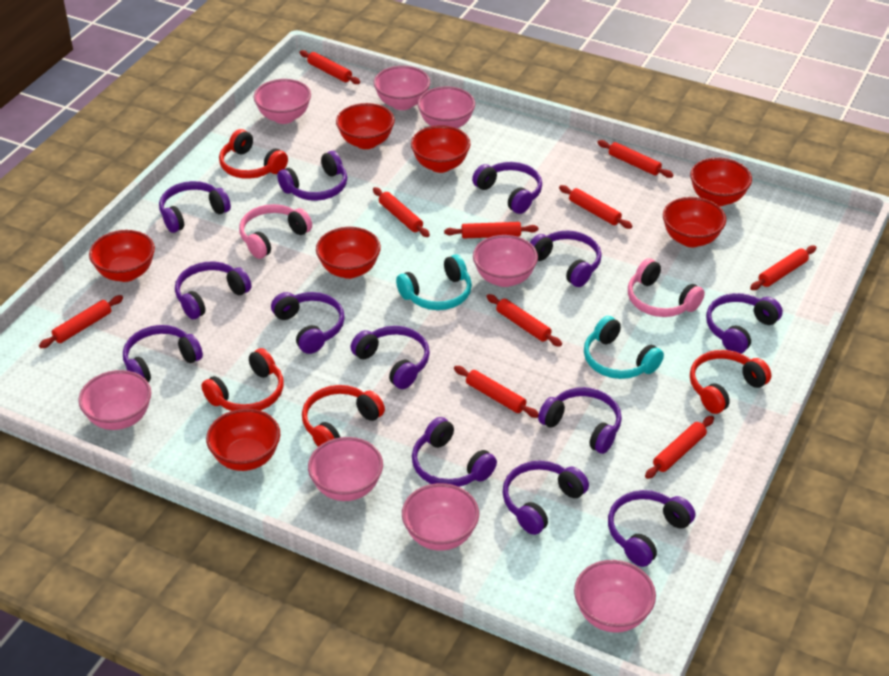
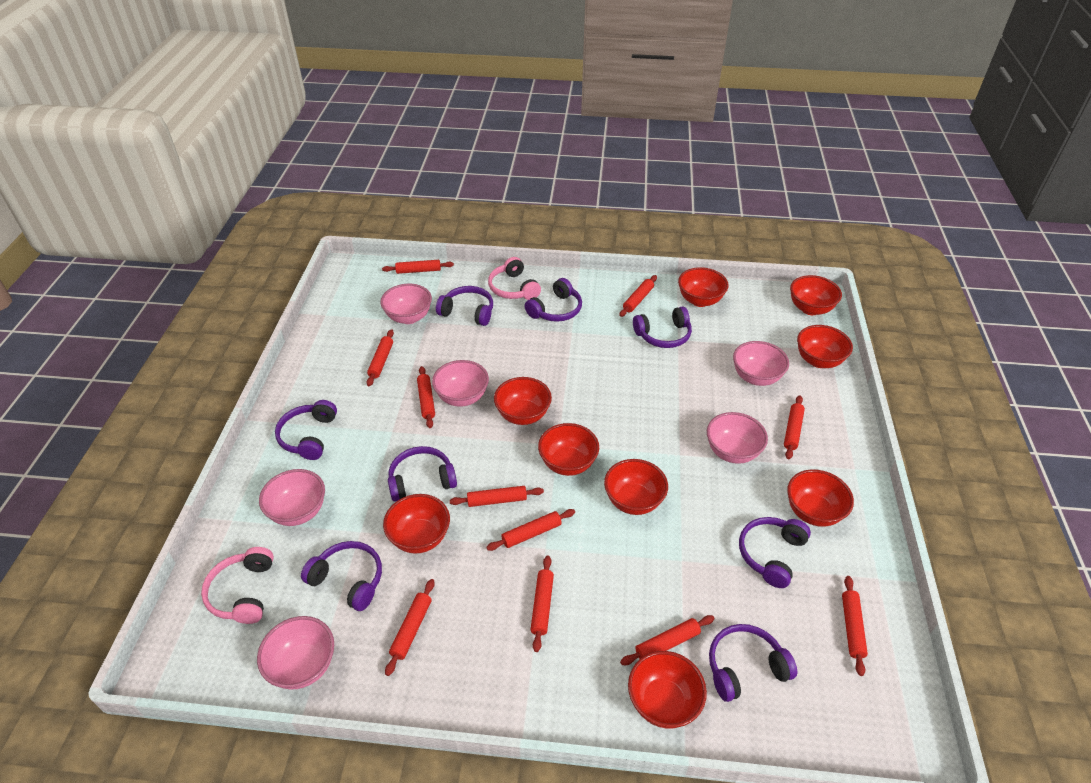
pink bowl: [78,370,151,430] [254,79,311,124] [308,437,383,501] [374,66,430,110] [402,483,479,551] [418,87,475,128] [473,235,538,287] [574,560,656,633] = 8 -> [257,616,334,690] [259,469,325,526] [380,284,432,324] [432,360,489,407] [707,412,768,464] [733,341,789,386] = 6
purple headphones: [123,325,203,383] [159,181,231,233] [175,262,251,319] [271,292,345,354] [277,151,347,201] [351,326,430,389] [412,417,497,487] [472,162,542,214] [503,460,589,535] [530,231,602,287] [538,387,622,454] [608,490,695,567] [706,293,783,354] = 13 -> [275,400,337,460] [301,541,382,611] [388,446,457,502] [436,286,493,326] [525,278,582,322] [633,306,692,348] [709,624,797,702] [739,517,811,588] = 8
red bowl: [89,230,155,282] [206,409,280,471] [316,227,381,279] [336,103,395,149] [411,125,471,173] [663,197,726,247] [690,158,752,206] = 7 -> [383,494,450,554] [494,377,552,425] [538,423,599,476] [604,459,668,515] [628,651,707,729] [678,267,729,307] [787,469,854,527] [790,275,842,315] [797,325,853,368] = 9
red headphones: [201,348,284,411] [219,129,288,179] [302,385,385,447] [690,350,771,414] = 4 -> none = 0
red rolling pin: [39,295,123,348] [299,50,360,84] [373,187,430,237] [444,222,538,238] [454,366,539,418] [486,294,562,347] [559,185,632,229] [597,140,673,178] [645,416,714,479] [750,245,816,290] = 10 -> [367,329,394,386] [382,260,454,274] [385,579,435,676] [417,366,435,428] [450,486,544,507] [486,509,575,551] [530,555,554,652] [619,275,657,317] [620,615,715,665] [784,395,805,459] [842,576,868,676] = 11
turquoise headphones: [396,254,472,310] [584,316,664,379] = 2 -> none = 0

